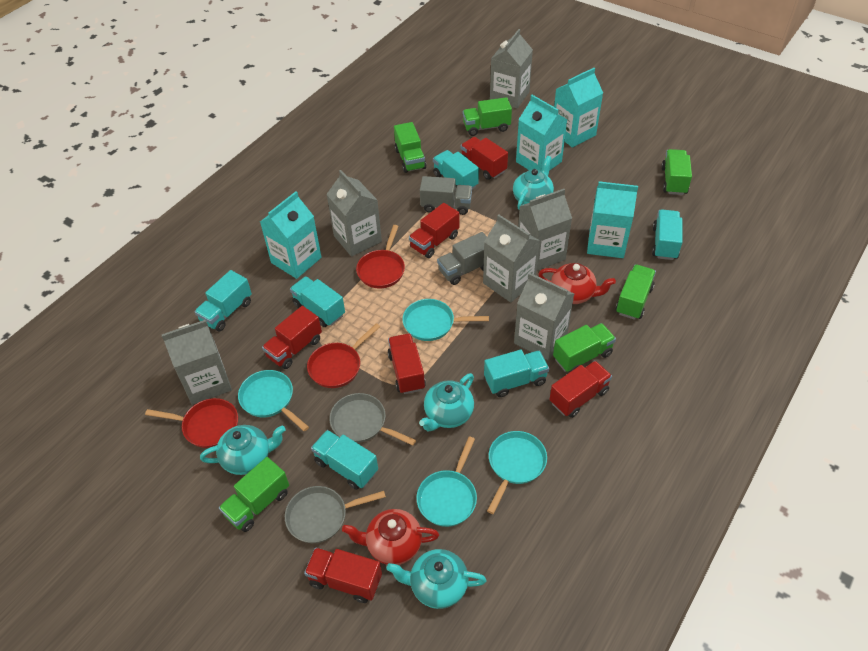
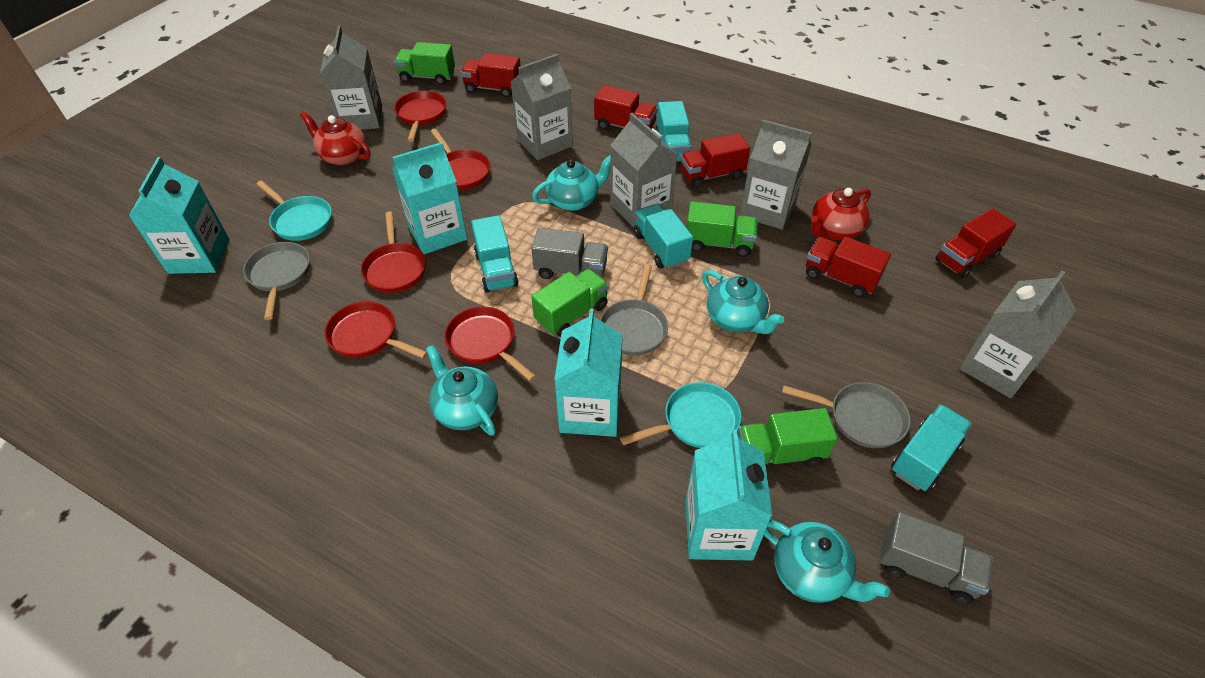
green truck: [219,457,289,532] [394,122,426,173] [463,97,512,136] [553,323,616,372] [615,264,656,320] [661,149,692,195] = 6 -> [394,42,455,85] [531,269,609,337] [687,201,758,257] [738,408,838,468] = 4
grey carton: [162,320,232,405] [326,170,382,257] [483,215,540,302] [490,29,533,108] [514,273,574,360] [518,189,572,271] = 6 -> [320,26,382,130] [511,54,573,160] [610,113,677,227] [739,120,812,230] [959,271,1076,398] = 5
grey pan: [285,486,386,543] [329,393,416,446] = 2 -> [243,242,310,320] [600,264,668,356] [782,382,911,448] = 3
red pan: [145,398,238,448] [307,323,380,388] [356,225,405,289] = 3 -> [325,301,428,359] [361,211,426,293] [394,91,447,142] [431,129,491,190] [445,307,536,381] = 5
red truck: [262,306,322,369] [304,548,382,603] [387,333,426,394] [409,203,459,258] [461,137,508,180] [549,361,612,418] = 6 -> [461,53,521,98] [594,85,658,130] [680,133,750,188] [806,236,891,297] [936,208,1016,278] = 5
turquoise pan: [238,370,309,432] [403,299,489,341] [417,437,477,527] [487,431,547,514] = 4 -> [256,180,332,241] [620,382,741,448] = 2
turquoise truck: [194,270,252,331] [290,276,345,327] [311,430,378,490] [433,150,479,189] [484,350,549,397] [652,209,683,260] = 6 -> [471,215,519,293] [634,204,693,269] [655,101,691,161] [891,404,972,491] = 4

